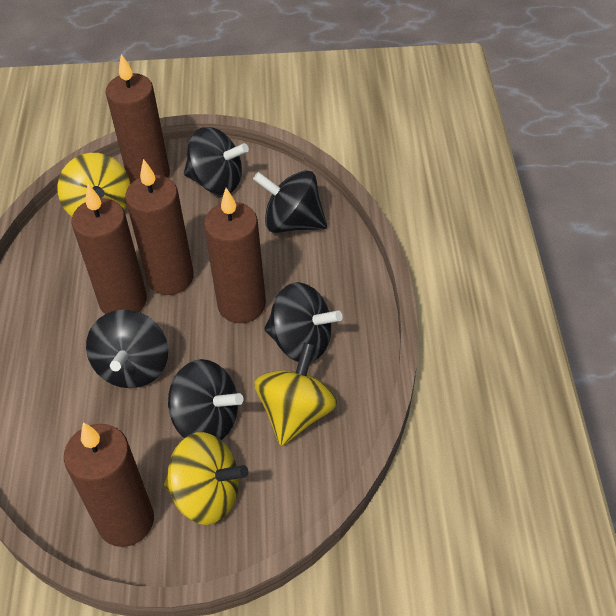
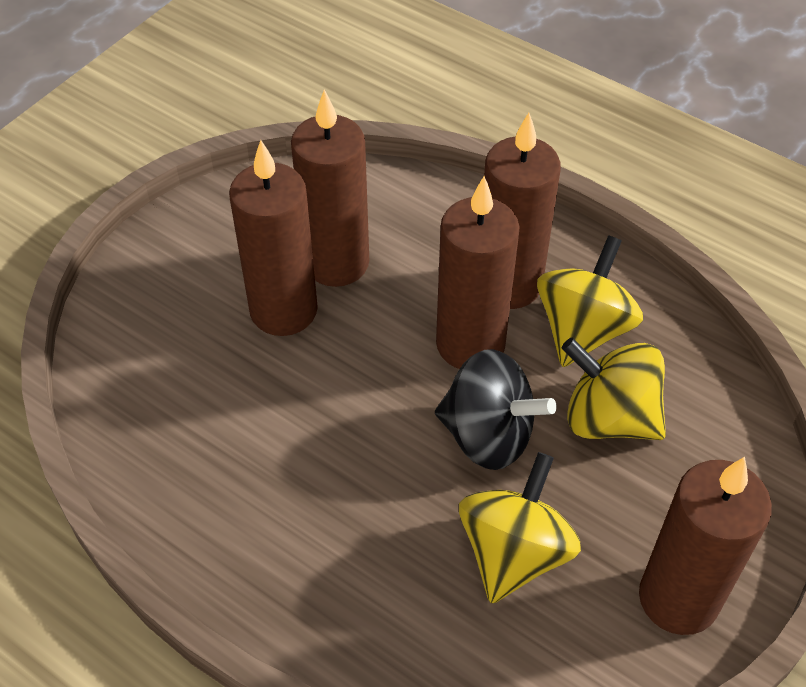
black spinning top: [86,310,168,388] [168,359,243,440] [184,127,249,195] [253,170,327,233] [264,282,343,362] = 5 -> [435,349,557,470] = 1

